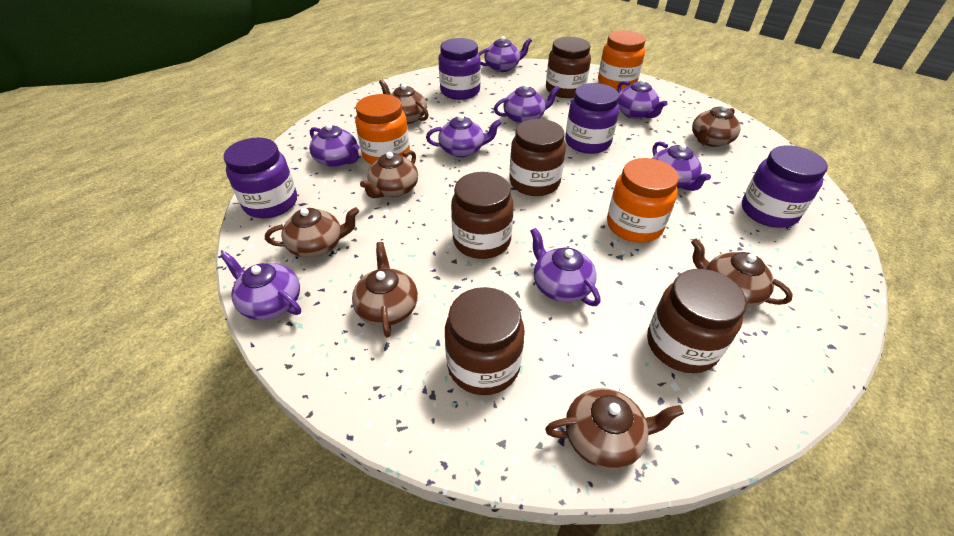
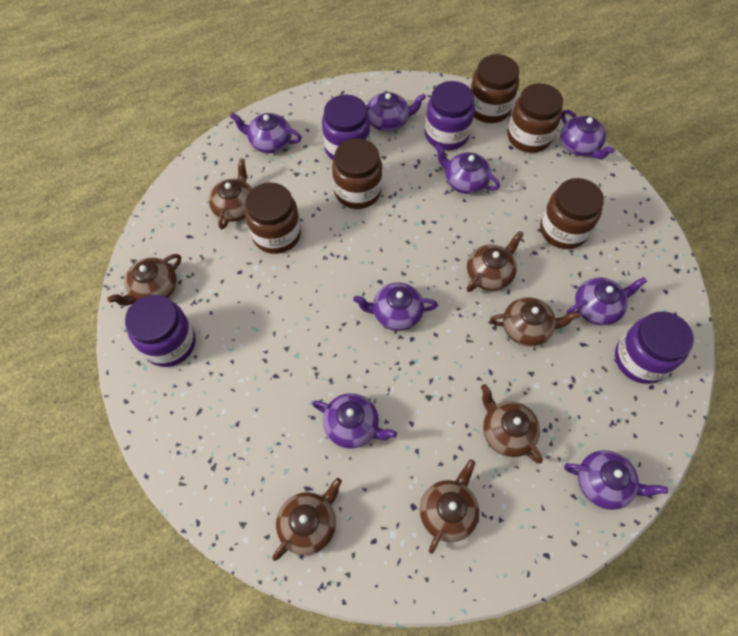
orange jar: [355,94,410,164] [598,30,646,90] [607,158,679,243] = 3 -> none = 0

